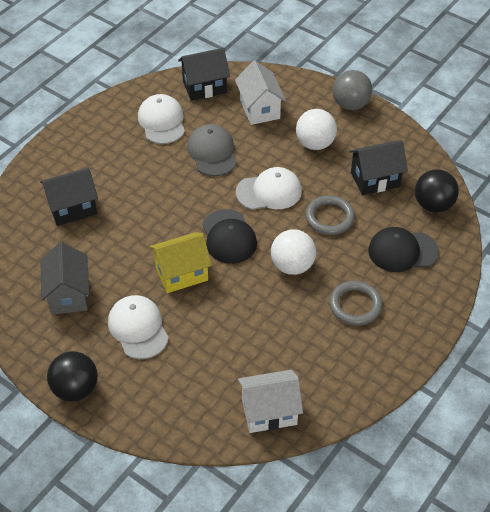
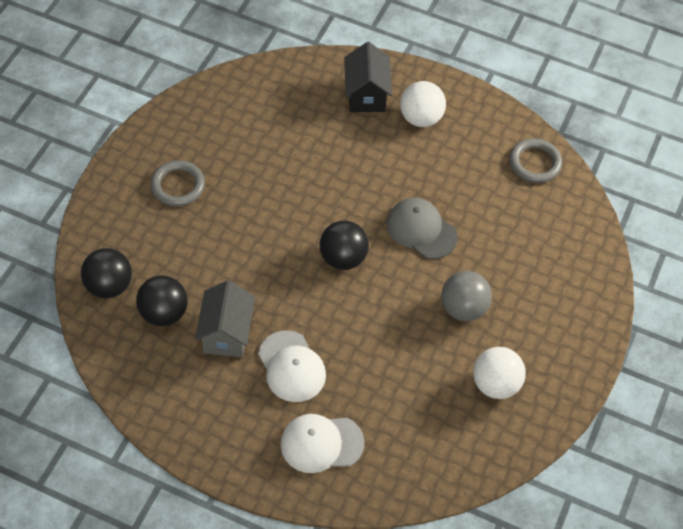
black ball: [47,351,98,401] [415,169,459,213] = 2 -> [81,248,132,298] [136,275,187,326] [320,221,369,270] = 3
black cap: [202,209,257,264] [368,227,439,272] = 2 -> none = 0
black house: [40,168,98,226] [178,48,230,101] [349,140,408,195] = 3 -> [344,42,392,112] = 1
white cap: [108,295,169,359] [138,94,185,144] [236,167,302,210] = 3 -> [258,330,326,402] [280,414,365,473] = 2
white house: [235,61,286,125] [238,370,303,433] = 2 -> none = 0
yellow house: [149,232,212,293] = 1 -> none = 0

